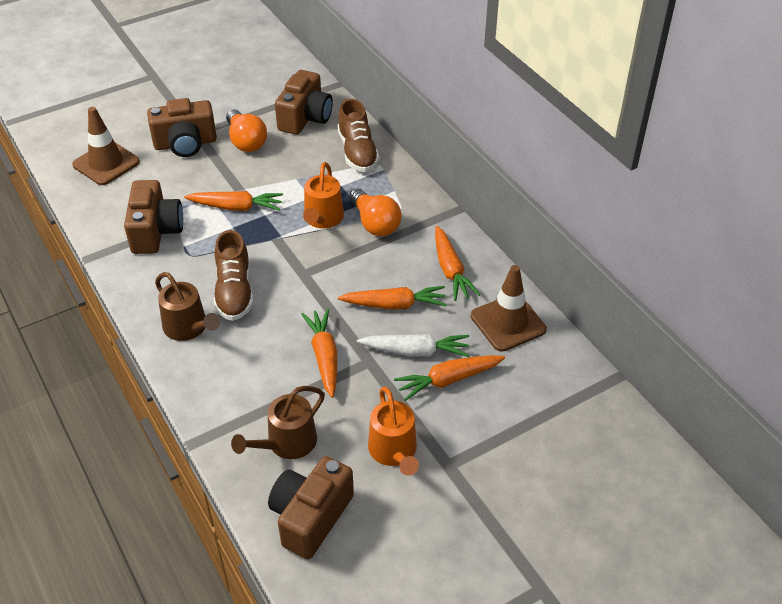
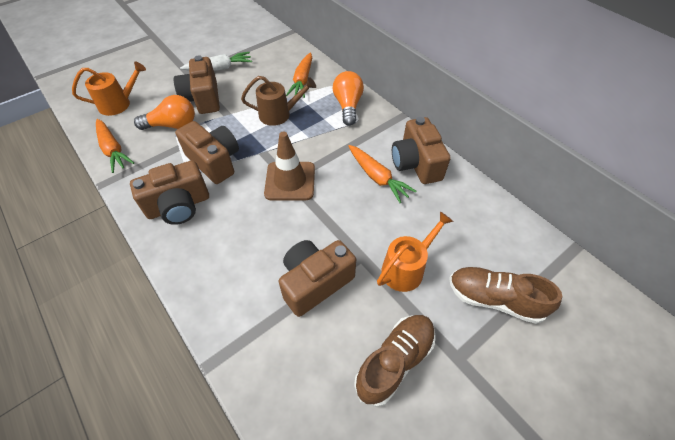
brown camera: [124,180,183,254] [147,98,217,157] [268,456,354,559] [275,70,333,135] = 4 -> [130,160,209,225] [174,55,220,114] [175,121,239,184] [279,240,356,317] [392,117,451,184] = 5
brown traffic cone: [72,107,140,185] [471,265,547,352] = 2 -> [264,131,315,200] = 1
brown watering can: [155,272,220,341] [231,386,325,459] = 2 -> [241,76,316,126] = 1
orange carrot: [184,191,283,211] [301,309,337,398] [338,286,447,309] [394,355,505,401] [435,226,480,301] = 5 -> [96,119,134,173] [286,53,312,98] [349,145,416,203] = 3

